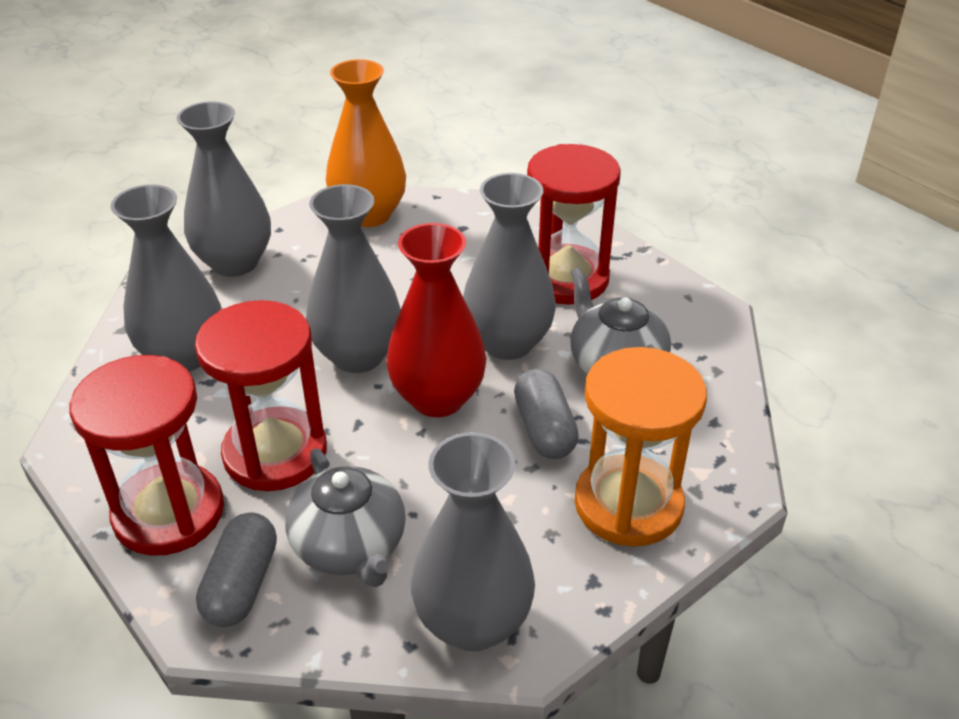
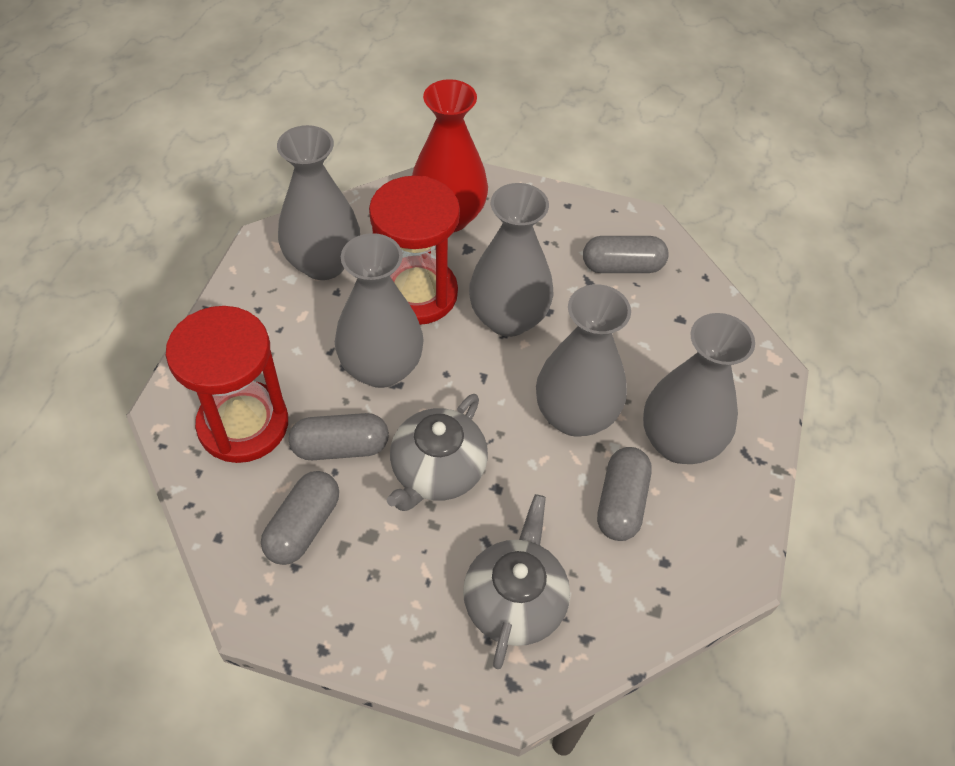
grey capsule: [196,513,277,627] [514,369,579,459] = 2 -> [261,471,339,565] [289,413,389,460] [583,236,669,273] [597,447,652,541] = 4
orange hourglass: [575,347,707,547] = 1 -> none = 0
orange vase: [326,59,406,227] = 1 -> none = 0
red hourglass: [70,355,224,556] [195,300,327,491] [527,144,621,304] = 3 -> [166,306,288,463] [369,176,460,325] = 2

